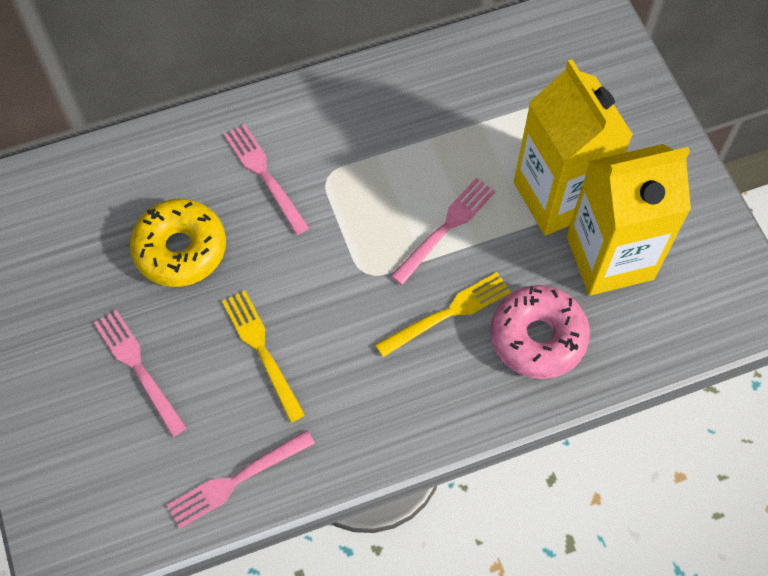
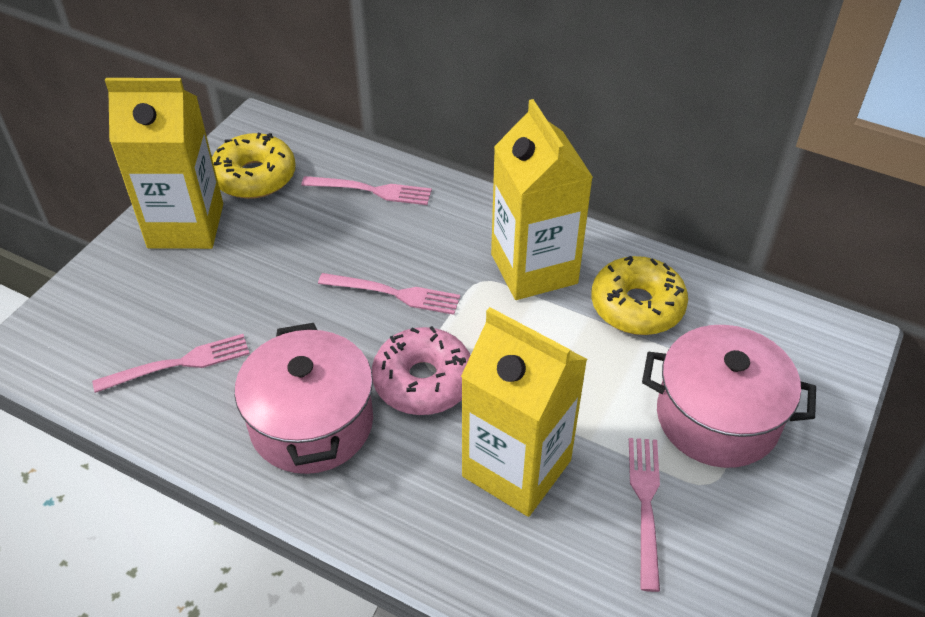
pink pot: none = 0 -> [235,323,373,474] [642,325,816,468] = 2
yellow carton: [514,59,633,236] [567,144,691,296] = 2 -> [105,78,223,249] [461,307,588,517] [491,99,593,300] = 3
yellow donut: [130,199,226,287] = 1 -> [212,133,296,199] [591,256,688,335] = 2
yellow fork: [222,291,305,423] [375,272,511,357] = 2 -> none = 0

